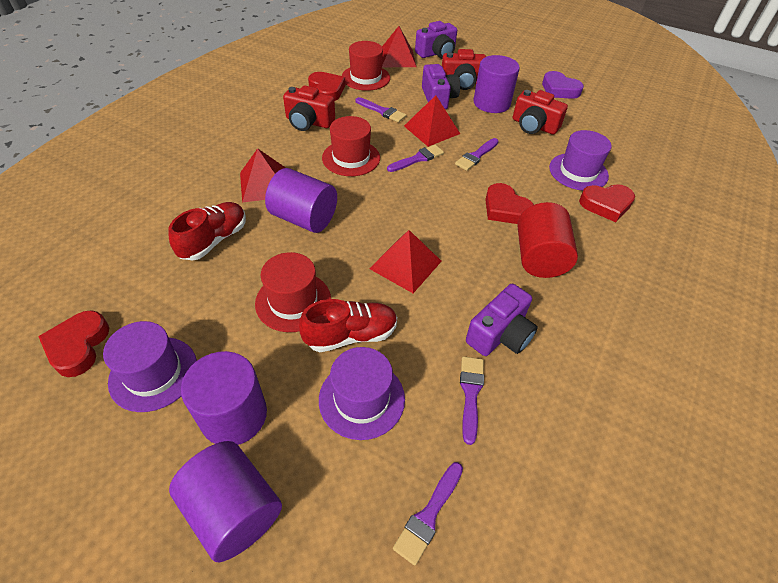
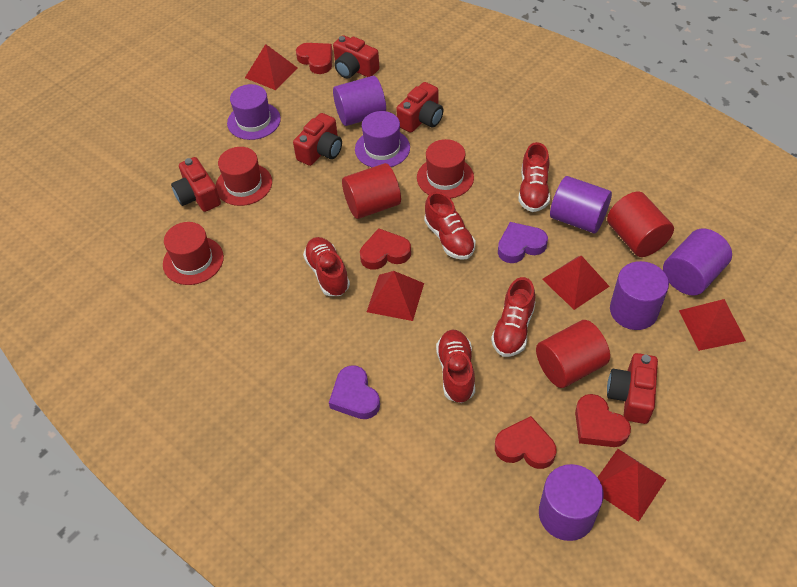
purple brush: [356,97,406,122] [387,145,444,172] [393,462,463,566] [455,138,498,171] [460,356,484,445] = 5 -> none = 0
purple camera: [415,21,457,59] [422,64,460,109] [466,284,538,356] = 3 -> none = 0
purple cylinder: [169,441,282,562] [181,351,267,445] [265,168,337,233] [473,55,520,113] = 4 -> [333,76,386,126] [539,464,604,541] [550,176,612,233] [610,261,669,330] [663,229,732,296] = 5
purple hat: [103,321,197,412] [319,347,405,440] [549,130,612,191] = 3 -> [227,84,281,140] [355,111,410,167] = 2
purple heart: [542,71,584,99] = 1 -> [329,365,380,419] [498,222,548,263] = 2
red camera: [283,85,335,131] [442,49,486,90] [513,90,568,135] = 3 -> [171,157,221,212] [293,113,342,166] [333,35,379,79] [396,82,444,133] [607,353,658,424] = 5
red cylinder: [518,202,578,278] = 1 -> [342,163,401,219] [536,320,610,388] [607,191,674,257] = 3
red pyramid: [240,148,286,203] [369,230,442,293] [382,26,416,67] [404,95,460,147] = 4 -> [245,44,297,90] [367,271,424,321] [542,256,610,310] [597,449,666,522] [679,299,746,351] = 5
red shoe: [169,202,246,260] [299,299,397,352] = 2 -> [303,237,350,296] [424,192,476,260] [436,330,475,403] [491,277,535,357] [518,142,550,212] = 5

